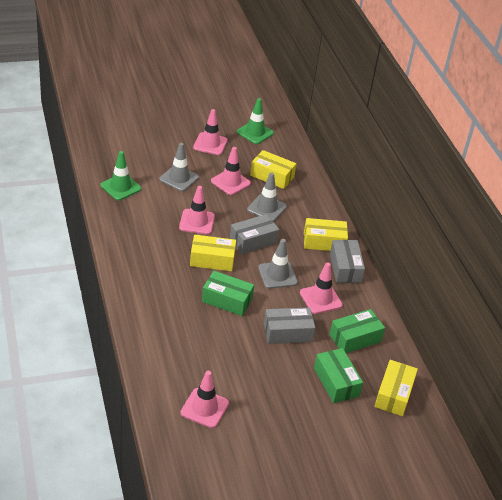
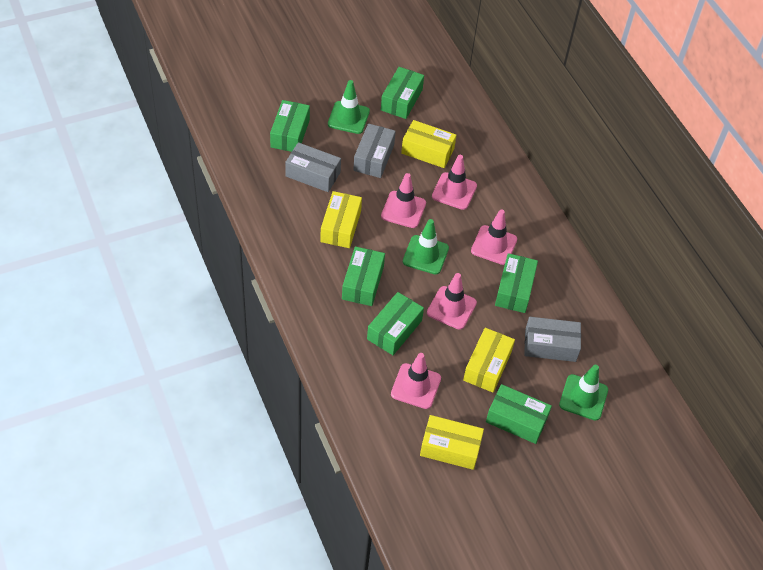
green box: [202,271,254,316] [314,348,363,403] [329,309,385,353] = 3 -> [270,100,310,152] [342,246,385,306] [367,292,424,355] [381,67,424,119] [486,384,552,444] [495,253,538,313] = 6
green traffic cone: [100,151,141,200] [237,98,274,144] = 2 -> [328,80,370,134] [403,219,449,274] [559,365,608,420] = 3
grey traffic cone: [159,143,199,191] [247,172,287,222] [258,239,298,289] = 3 -> none = 0

